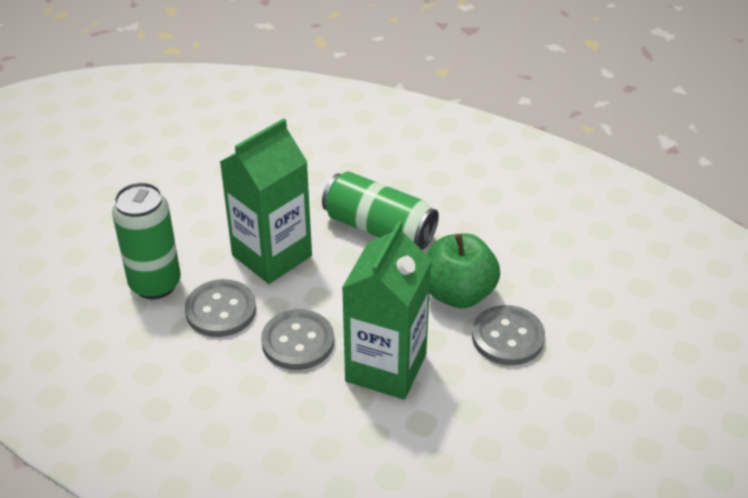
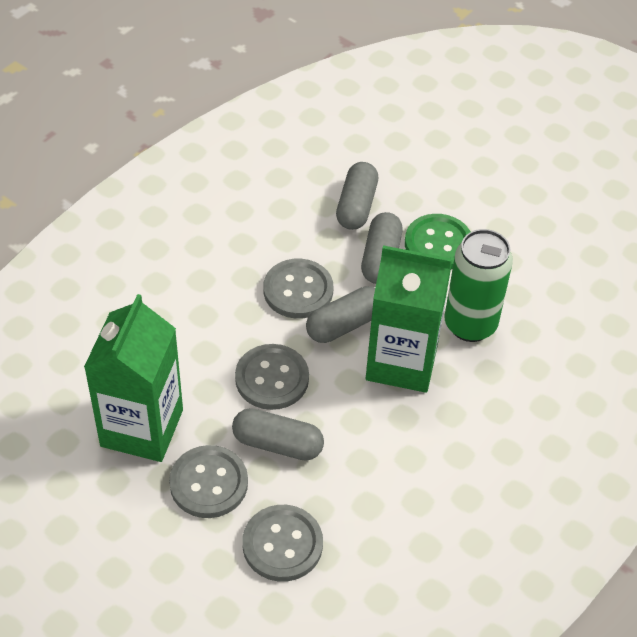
green apple: [426,233,500,308] = 1 -> none = 0
green button: none = 0 -> [405,214,471,269] = 1
green can: [112,182,181,299] [322,171,439,250] = 2 -> [444,229,513,342] = 1
grey button: [185,279,256,337] [261,309,334,370] [472,305,545,365] = 3 -> [169,445,248,518] [235,344,309,410] [242,505,323,582] [264,259,334,319] = 4
grey capsule: none = 0 -> [232,408,324,461] [306,286,375,343] [336,162,378,230] [361,212,402,284] = 4

